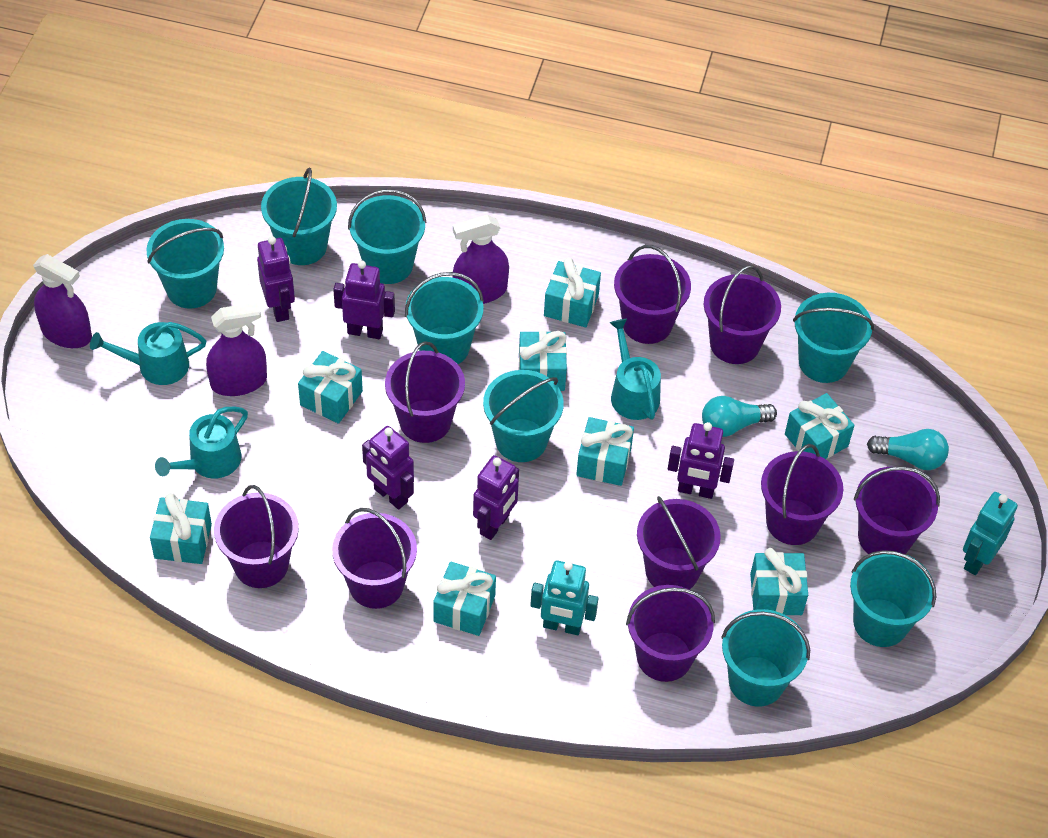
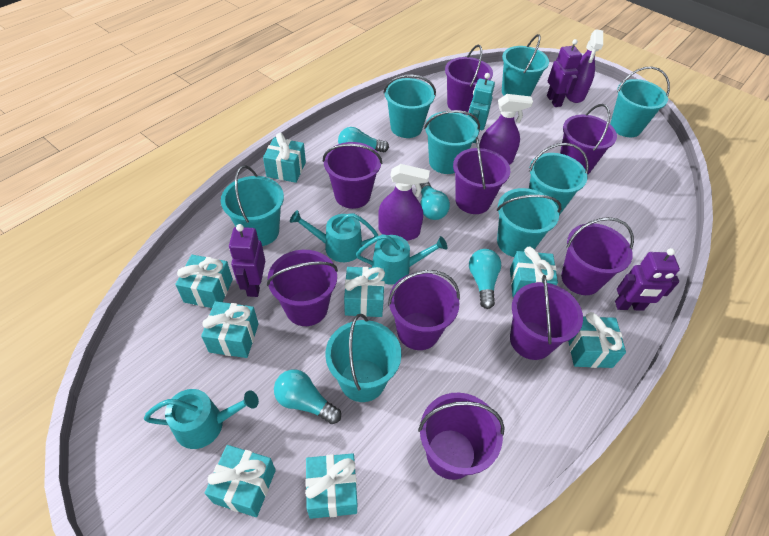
purple robot: [257,236,295,322] [333,260,395,339] [362,426,414,510] [473,455,519,540] [668,422,734,499] = 5 -> [229,224,265,297] [547,39,582,107] [615,248,680,311] = 3
turquoise light bulb: [702,396,777,437] [867,429,949,470] = 2 -> [274,369,341,424] [338,127,389,152] [420,182,450,220] [469,249,501,309] = 4
turquoise robot: [530,561,598,635] [963,492,1018,575] = 2 -> [468,73,495,143] = 1

